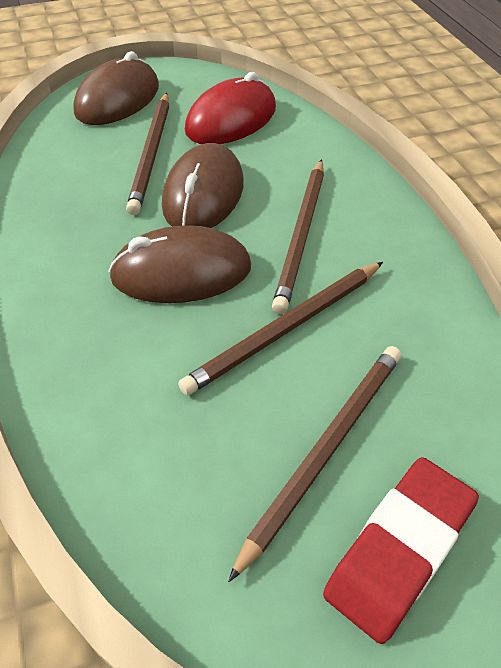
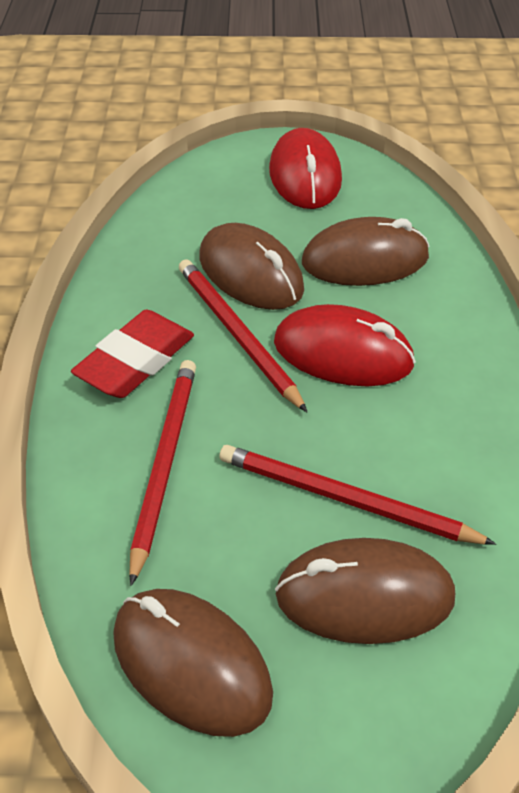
brown mouse: [73,51,159,125] [108,225,251,303] [162,143,244,228] = 3 -> [113,589,273,737] [199,223,304,310] [275,538,455,644] [302,217,429,286] = 4
brown pencil: [126,93,169,215] [178,262,383,396] [228,346,401,582] [272,159,324,314] = 4 -> none = 0
red mouse: [185,72,276,144] = 1 -> [269,128,342,209] [274,304,416,386] = 2
red pencil: none = 0 -> [129,360,196,586] [179,259,308,413] [219,445,496,545] = 3

